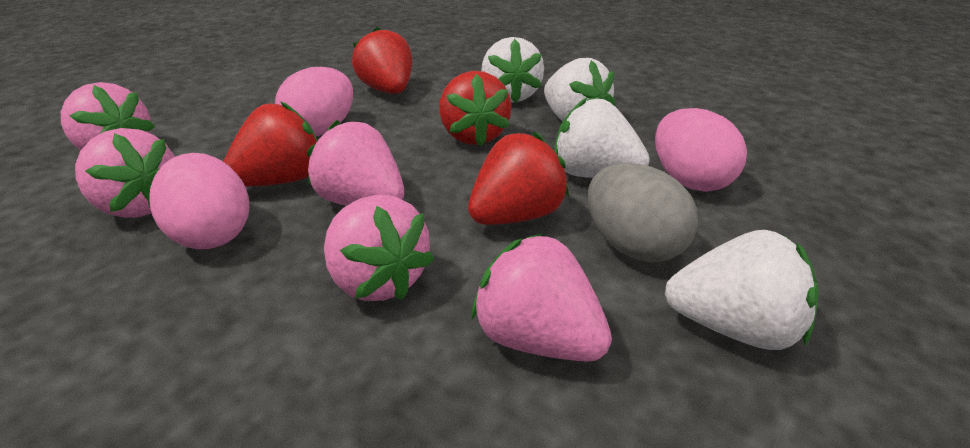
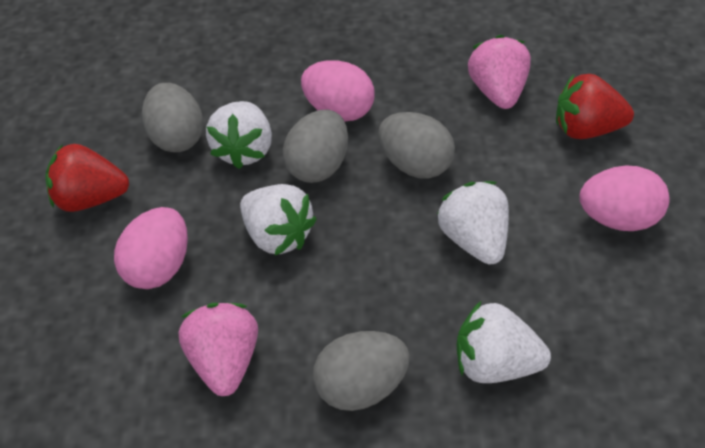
grey egg: [588,163,698,263] = 1 -> [142,83,204,152] [283,110,348,183] [313,331,410,411] [378,112,455,178] = 4
pink strawberry: [61,82,155,150] [75,128,175,218] [307,120,404,206] [324,195,434,301] [471,233,612,362] = 5 -> [179,303,258,396] [468,35,531,109] = 2
red strawberry: [224,101,318,187] [352,27,412,94] [439,71,512,146] [468,131,569,225] = 4 -> [45,144,129,212] [556,74,634,139] = 2

